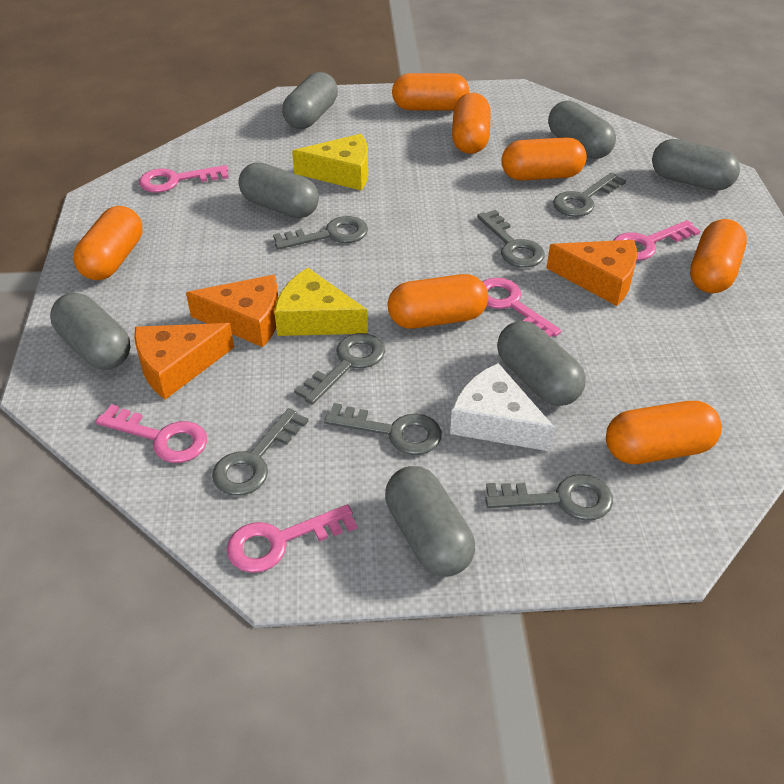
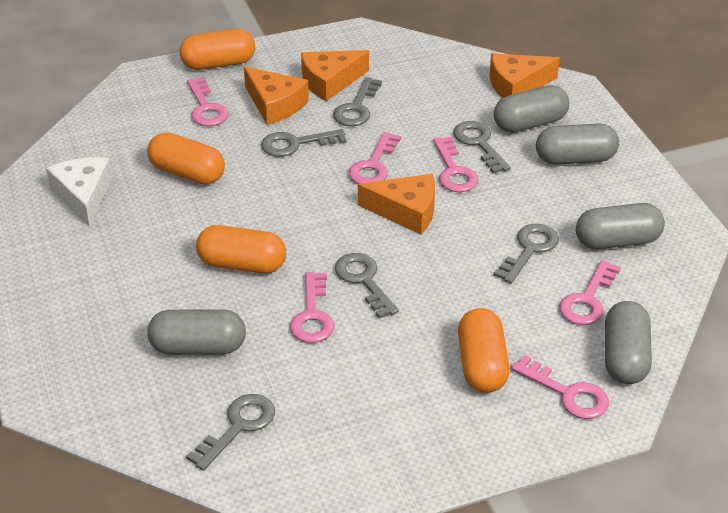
grey capsule: [50,293,130,370] [239,162,319,218] [282,72,338,129] [385,466,475,577] [497,321,586,406] [548,101,616,159] [652,139,740,191] = 7 -> [147,309,246,355] [494,85,569,133] [536,123,619,165] [576,203,665,249] [605,301,652,384] = 5
grey key: [212,408,309,496] [273,216,368,250] [294,333,385,405] [324,403,442,455] [477,210,545,268] [485,474,613,521] [553,172,626,217] = 7 -> [186,394,275,471] [261,129,346,157] [333,77,382,126] [335,253,399,319] [453,121,511,174] [494,224,559,284] = 6
orange capsule: [73,206,143,280] [388,274,488,329] [392,73,469,110] [452,93,491,154] [501,137,587,181] [606,401,722,464] [690,219,747,293] = 7 -> [147,132,225,185] [180,29,255,70] [196,225,286,274] [458,308,510,393] = 4
orange cheese: [134,323,234,400] [186,275,278,347] [547,240,637,306] = 3 -> [244,67,309,125] [301,50,369,101] [358,174,435,234] [490,53,560,98] = 4
pink key: [96,404,207,463] [139,165,229,193] [227,504,357,573] [482,278,561,337] [613,220,700,261] = 5 -> [187,77,229,126] [290,272,335,343] [349,132,401,184] [433,136,478,192] [511,355,609,419] [559,260,621,325] = 6
yellow cheese: [274,268,368,336] [292,134,368,191] = 2 -> none = 0

